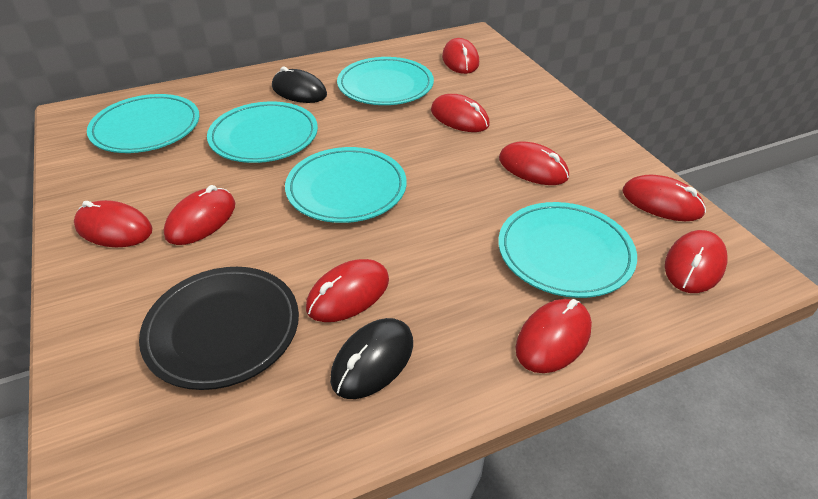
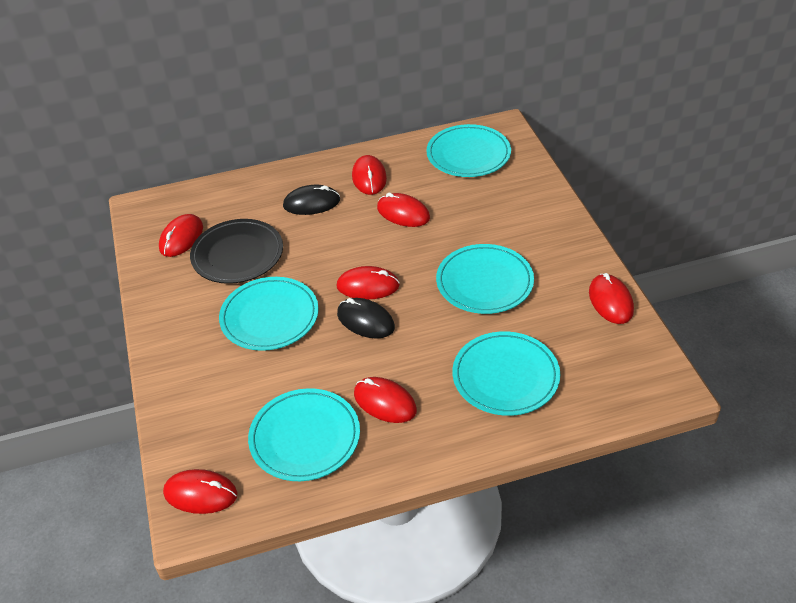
red mouse: [74,200,152,247] [164,185,235,245] [306,259,389,322] [431,94,490,132] [442,38,479,74] [499,141,569,185] [516,299,592,373] [622,175,706,221] [665,230,728,293] = 9 -> [159,214,203,257] [163,469,237,514] [337,266,400,299] [352,155,387,195] [354,377,417,423] [377,193,430,227] [589,273,634,324] = 7

